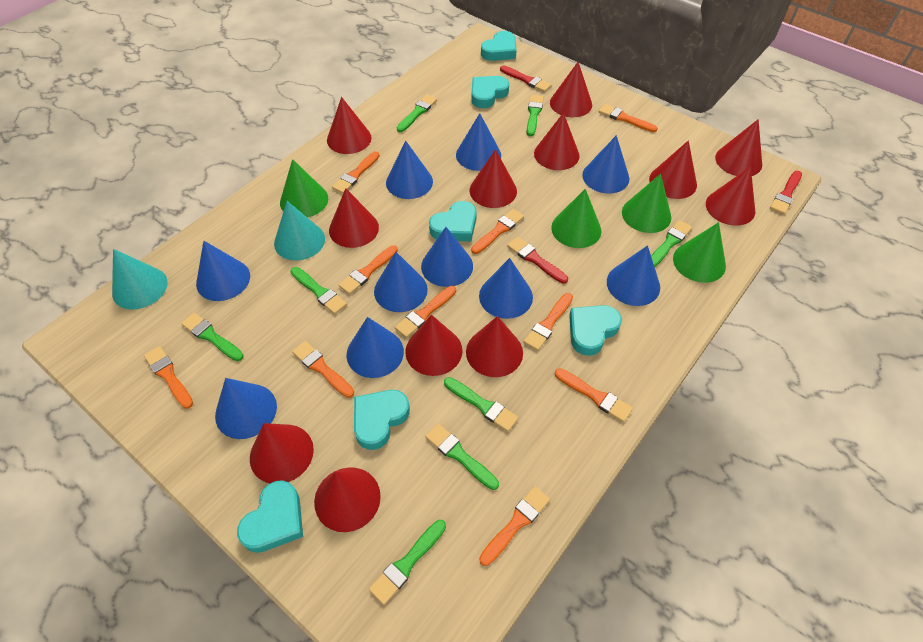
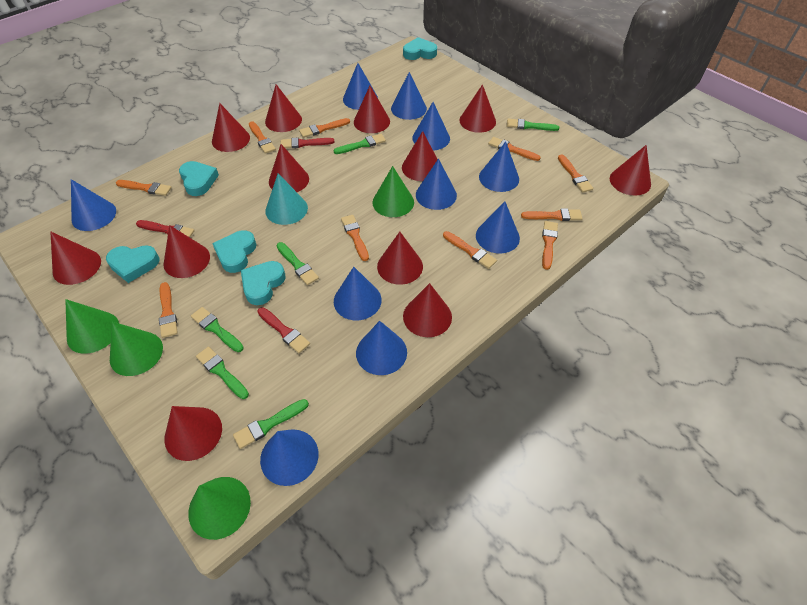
green brush: [181,313,244,361] [290,267,347,314] [369,520,446,605] [397,94,437,132] [425,424,499,490] [444,377,518,432] [527,95,544,136] [651,220,692,267] = 8 -> [191,307,244,352] [196,347,249,399] [233,399,309,449] [276,242,319,285] [333,134,386,154] [507,119,559,131] = 6
turquoise cone: [112,249,168,310] [274,201,325,261] = 2 -> [265,173,308,225] = 1
turquoise heart: [237,480,303,553] [354,390,410,450] [429,201,477,242] [471,76,509,108] [481,31,517,61] [569,305,622,356] = 6 -> [106,245,159,283] [179,161,219,196] [212,230,257,273] [241,261,286,305] [403,37,437,60] = 5

